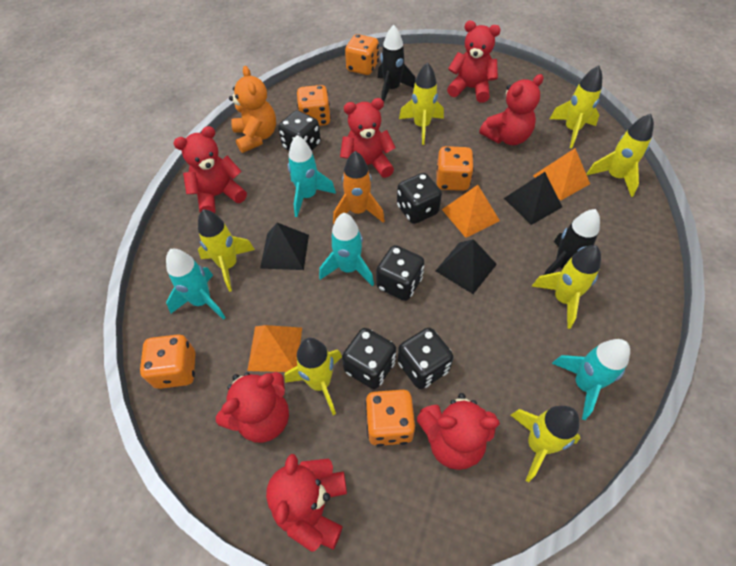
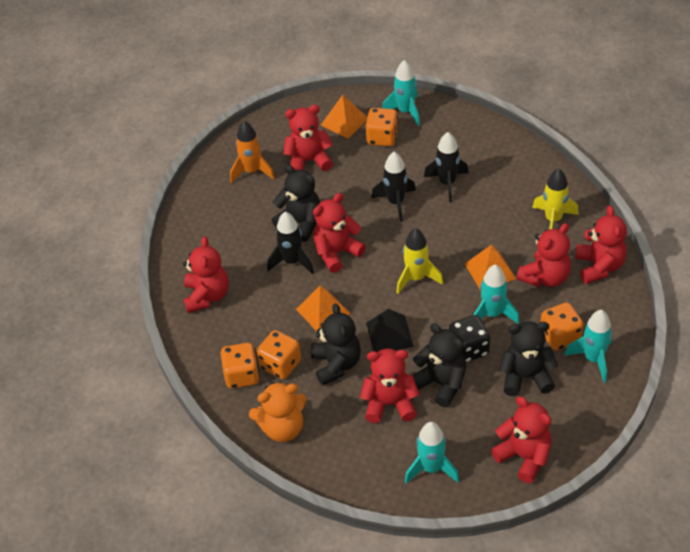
black dice: [278,110,321,150] [342,328,396,389] [376,245,424,301] [397,173,442,224] [398,328,454,389] = 5 -> [449,315,490,363] = 1
black pyramid: [260,223,309,270] [436,239,497,294] [504,172,562,225] = 3 -> [366,309,414,352] = 1
black rocket: [378,25,415,101] [544,209,600,275] = 2 -> [267,212,314,274] [371,152,416,222] [424,132,469,202] = 3
black teddy bear: none = 0 -> [272,164,320,242] [311,303,361,386] [413,323,466,407] [499,321,558,396] = 4
orange dice: [140,334,195,389] [297,85,331,126] [345,34,379,75] [365,390,415,446] [436,146,474,191] = 5 -> [220,343,260,388] [257,330,301,379] [366,108,398,146] [540,302,583,351] = 4
yellow rocket: [198,209,255,292] [284,338,342,415] [399,62,444,145] [511,406,580,482] [532,245,601,329] [550,65,602,148] [586,114,654,197] = 7 -> [396,228,443,294] [532,169,579,229] = 2

